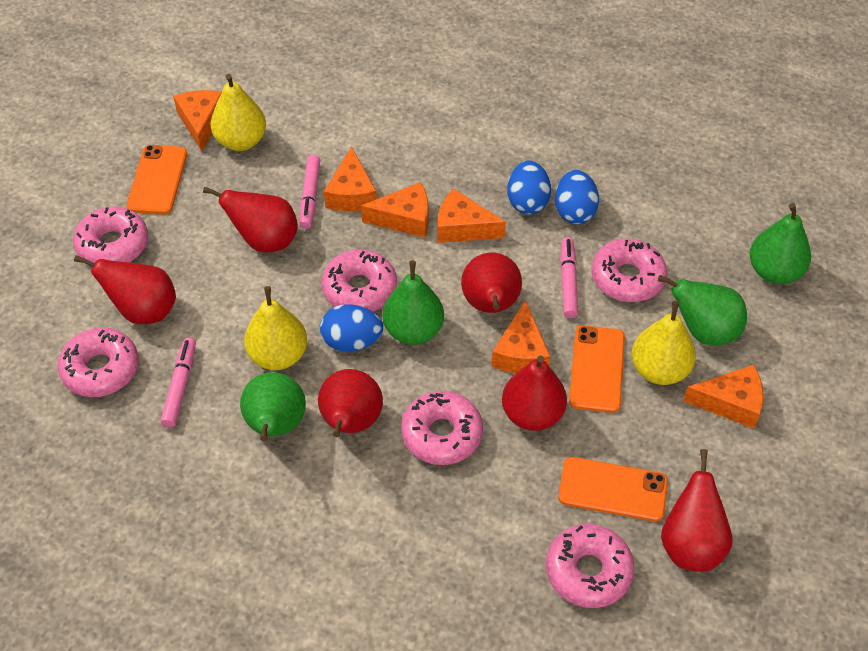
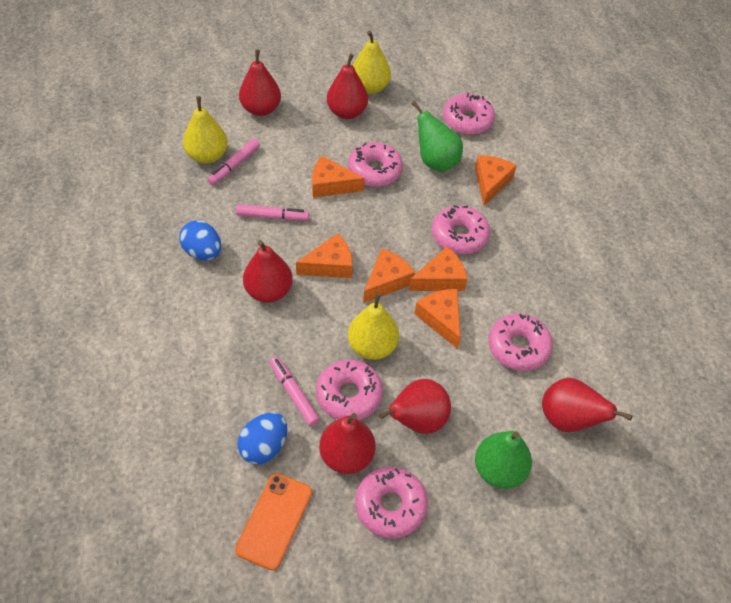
blue egg: [320,304,383,352] [507,160,551,215] [555,170,599,224] = 3 -> [179,220,221,260] [237,412,287,464] = 2
green pear: [240,372,306,441] [382,261,444,345] [658,275,747,346] [750,203,811,284] = 4 -> [412,101,463,172] [475,431,532,489] = 2
orange phone: [126,145,187,214] [558,457,668,522] [569,325,625,413] = 3 -> [235,473,312,570] = 1

